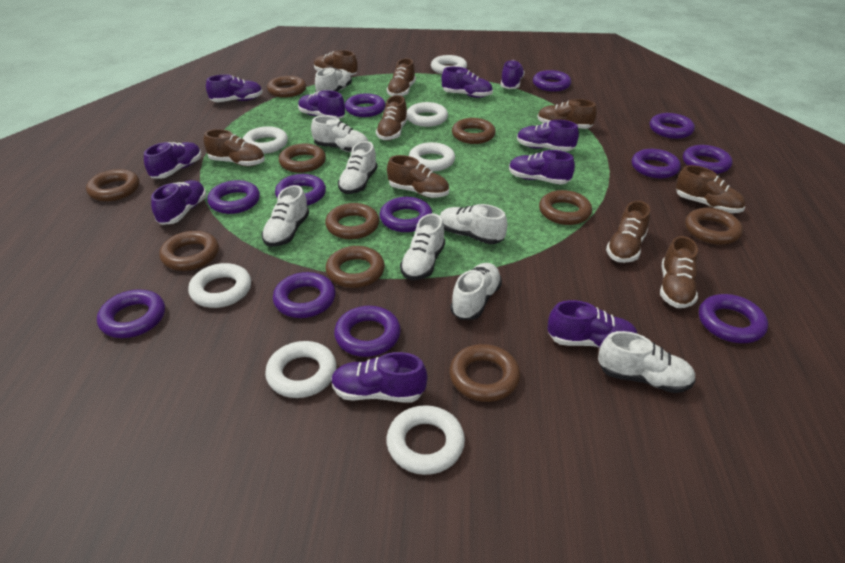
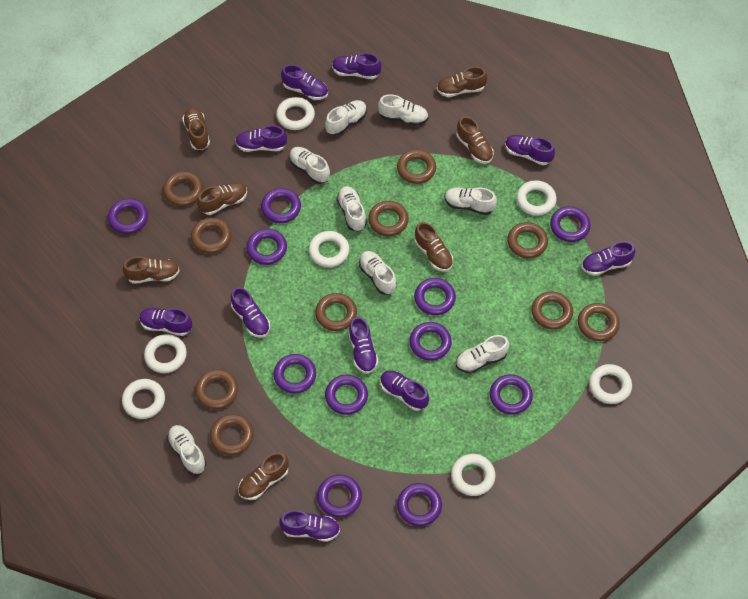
brown shoe: [204,129,265,166] [314,50,358,76] [376,95,408,140] [387,58,416,96] [387,155,449,198] [537,99,597,129] [606,200,650,263] [660,236,698,308] [676,165,745,213] = 9 -> [123,257,180,284] [182,107,210,150] [197,183,247,215] [238,452,288,500] [414,222,453,272] [437,67,487,97] [456,116,494,164] = 7
purple ring: [97,289,165,338] [207,180,260,214] [273,272,335,318] [275,174,326,206] [334,306,401,357] [345,93,386,117] [380,197,433,232] [533,70,571,92] [632,149,681,178] [650,113,695,139] [683,145,732,174] [699,294,768,343] = 12 -> [108,198,148,234] [246,229,287,265] [261,188,301,223] [274,354,316,394] [317,475,362,518] [325,375,368,415] [397,483,442,526] [409,322,452,361] [414,278,456,315] [490,374,533,415] [550,206,591,242] = 11

